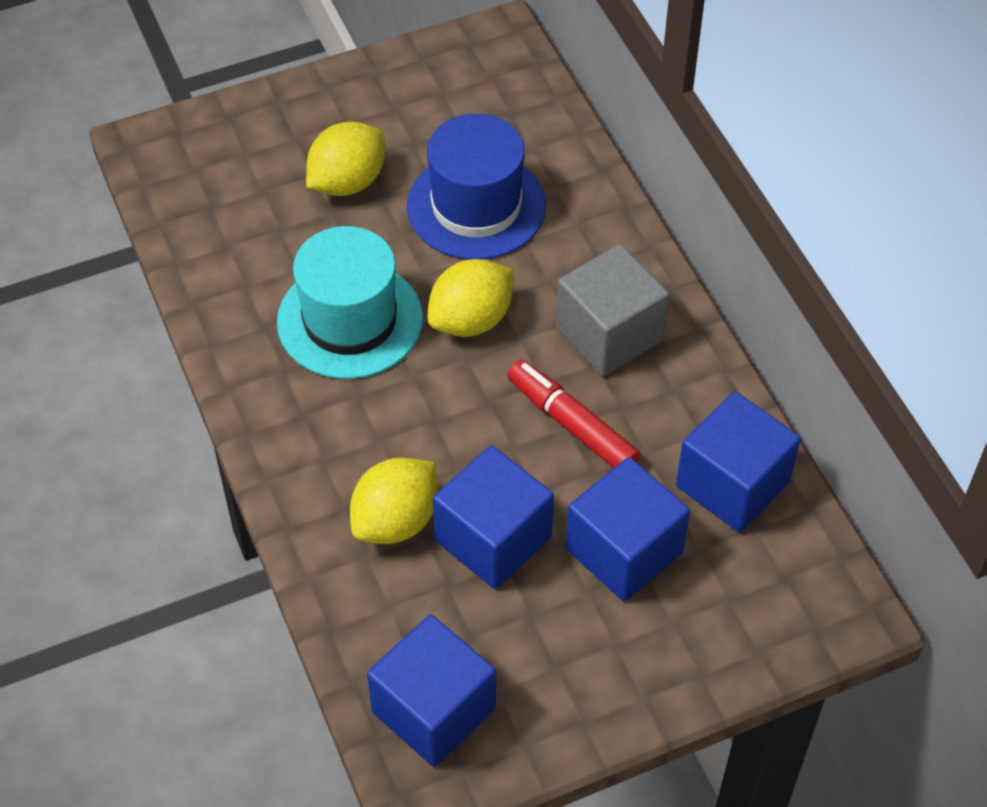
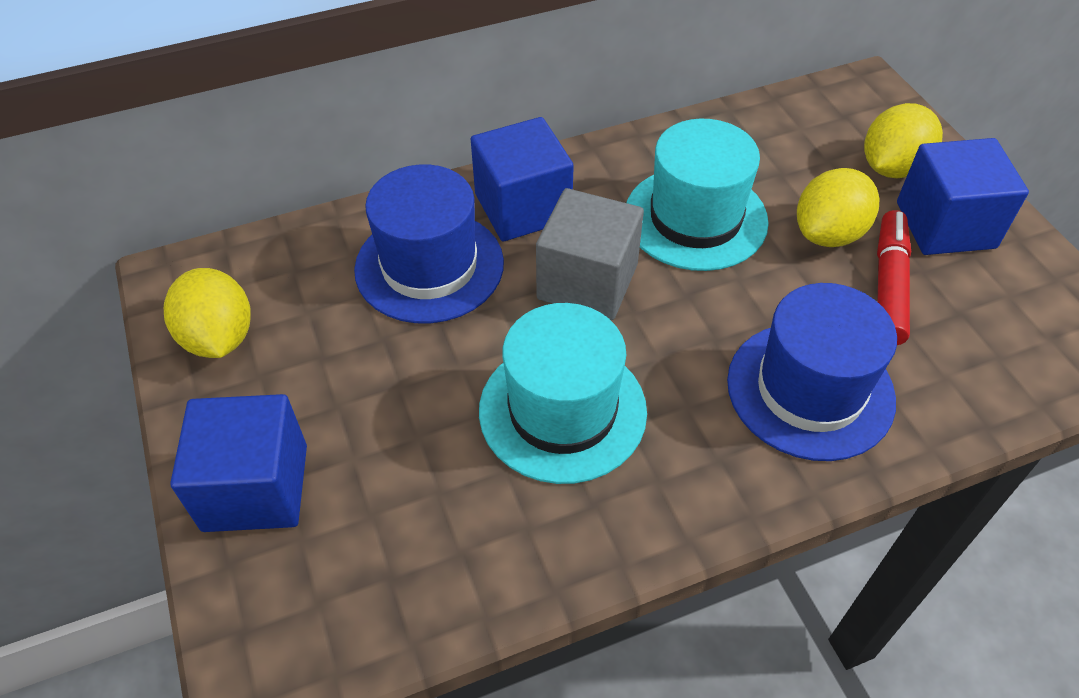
blue cube: [367,615,496,767] [433,445,554,589] [566,457,690,602] [676,391,801,532] = 4 -> [170,394,307,532] [471,117,574,241] [897,138,1029,255] = 3
blue hat: [407,114,546,260] = 1 -> [354,164,504,323] [727,283,897,461] = 2
turquoise hat: [277,226,423,379] = 1 -> [479,303,647,484] [627,119,769,271] = 2

